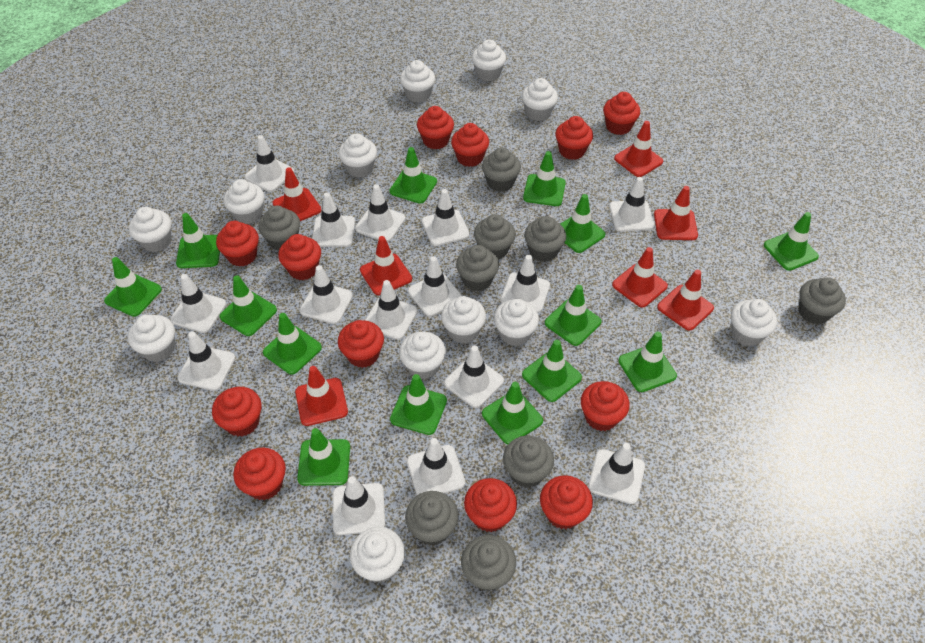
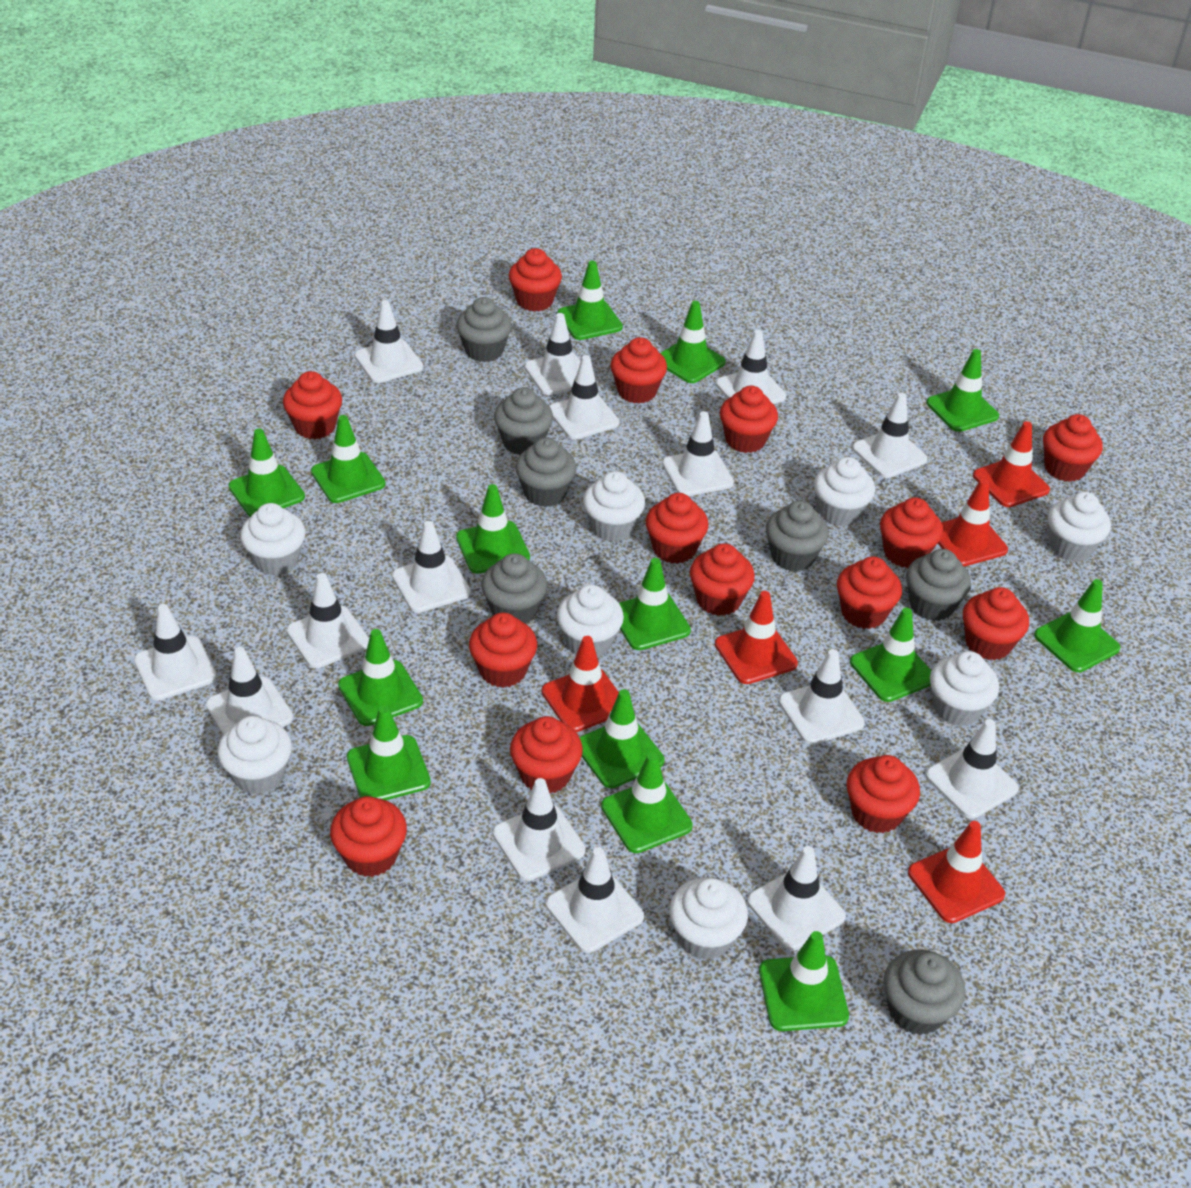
grey cupcake: [258,206,300,251] [405,491,459,545] [456,245,499,291] [461,535,516,591] [474,214,516,259] [482,147,521,192] [503,436,554,488] [524,216,566,262] [799,277,846,324] = 9 -> [456,297,512,362] [481,553,547,624] [494,387,553,455] [515,437,577,507] [766,501,829,572] [883,950,965,1035] [906,549,971,621] = 7
red cupcake: [212,387,261,437] [216,221,259,267] [233,448,286,500] [278,234,321,280] [338,320,384,368] [417,106,454,150] [451,123,489,167] [464,478,517,532] [540,475,593,529] [555,116,593,160] [581,381,630,431] [603,92,640,135] = 12 -> [283,371,342,439] [330,796,407,877] [469,613,537,688] [509,248,562,312] [510,716,583,793] [610,337,667,403] [646,493,709,564] [690,543,755,616] [720,386,778,453] [837,556,902,629] [847,755,920,833] [880,497,943,568] [963,587,1029,660] [1043,414,1103,482] = 14
red traffic cone: [272,167,322,221] [295,366,348,426] [360,236,412,296] [612,247,668,308] [614,121,663,177] [654,186,698,240] [657,270,714,331] = 7 -> [542,636,619,732] [715,591,798,684] [908,821,1005,923] [938,479,1008,566] [973,421,1050,507] = 5
white cupcake: [128,314,175,362] [129,207,172,252] [224,179,264,224] [338,133,377,178] [350,527,405,583] [399,332,446,379] [400,60,435,103] [441,296,486,343] [472,39,506,82] [494,299,539,346] [522,78,558,121] [731,299,777,346] = 12 -> [217,716,292,795] [240,503,306,575] [557,585,624,658] [583,471,645,542] [669,877,748,960] [814,457,875,527] [930,651,999,726] [1048,492,1111,562] = 8

